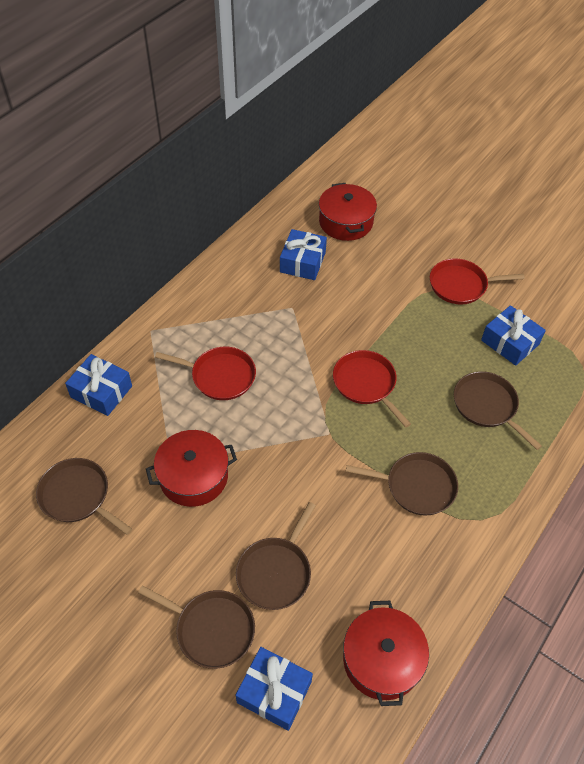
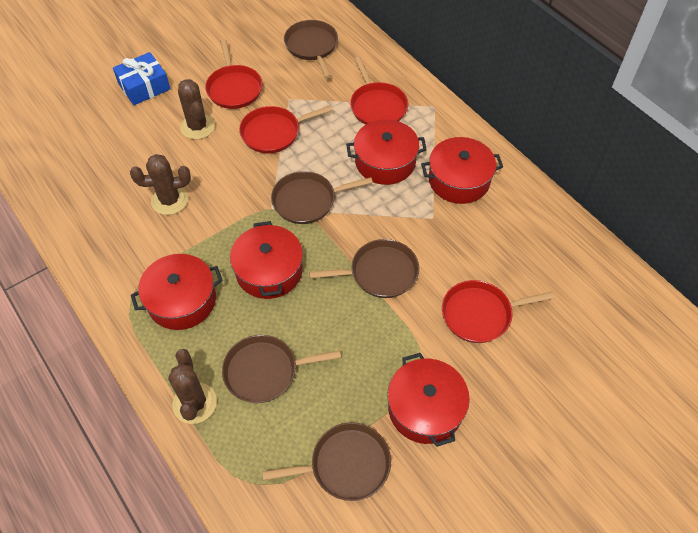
blue gift: [65,354,132,416] [236,647,313,731] [280,229,327,280] [481,305,546,366] = 4 -> [113,52,170,105] = 1
brown cactus: none = 0 -> [130,154,191,215] [168,349,217,424] [178,79,215,139] = 3
red pan: [155,347,256,400] [333,350,411,427] [430,258,525,305] = 3 -> [205,39,263,109] [239,105,333,153] [350,57,408,125] [442,280,554,343] = 4
red pot: [146,430,237,507] [319,183,377,241] [343,601,429,706] = 3 -> [131,254,223,330] [230,221,303,299] [346,119,427,185] [388,353,470,447] [421,137,503,204] = 5

